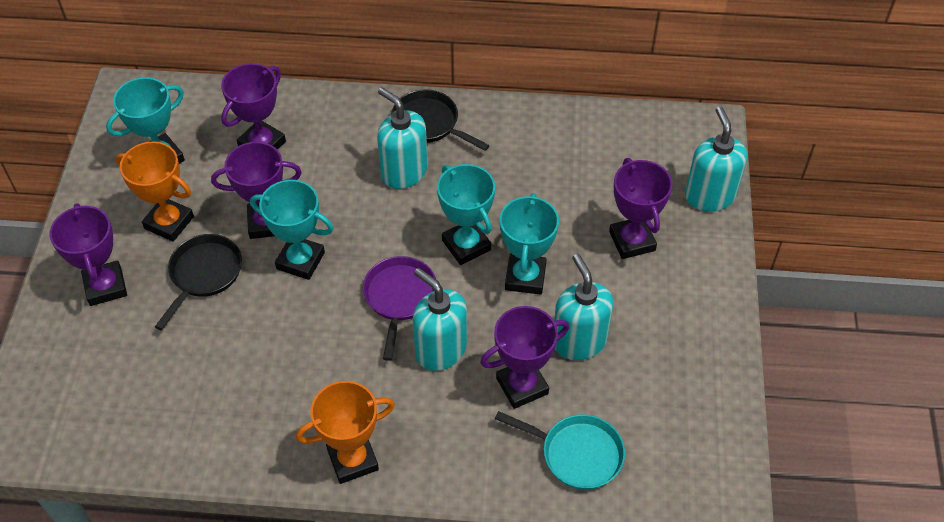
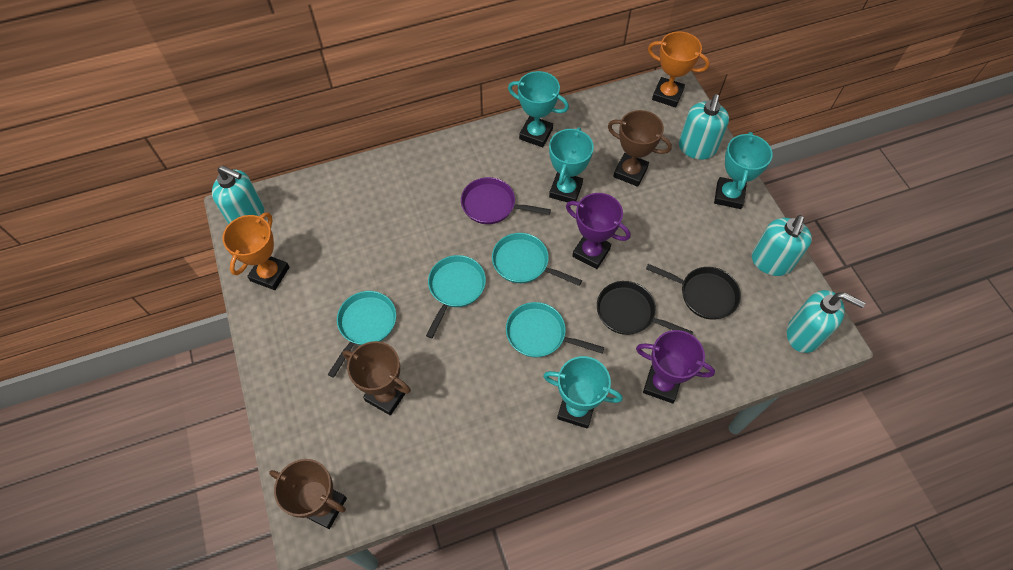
brown trophy: none = 0 -> [269,459,347,529] [343,341,411,415] [608,110,672,187] = 3
purple trophy: [49,203,127,306] [211,142,302,239] [221,63,286,150] [480,306,569,409] [609,158,672,259] = 5 -> [566,193,630,269] [636,330,715,403] = 2
turquoise pan: [495,411,625,490] = 1 -> [328,291,396,378] [426,255,486,338] [492,233,582,286] [506,302,604,357] = 4

